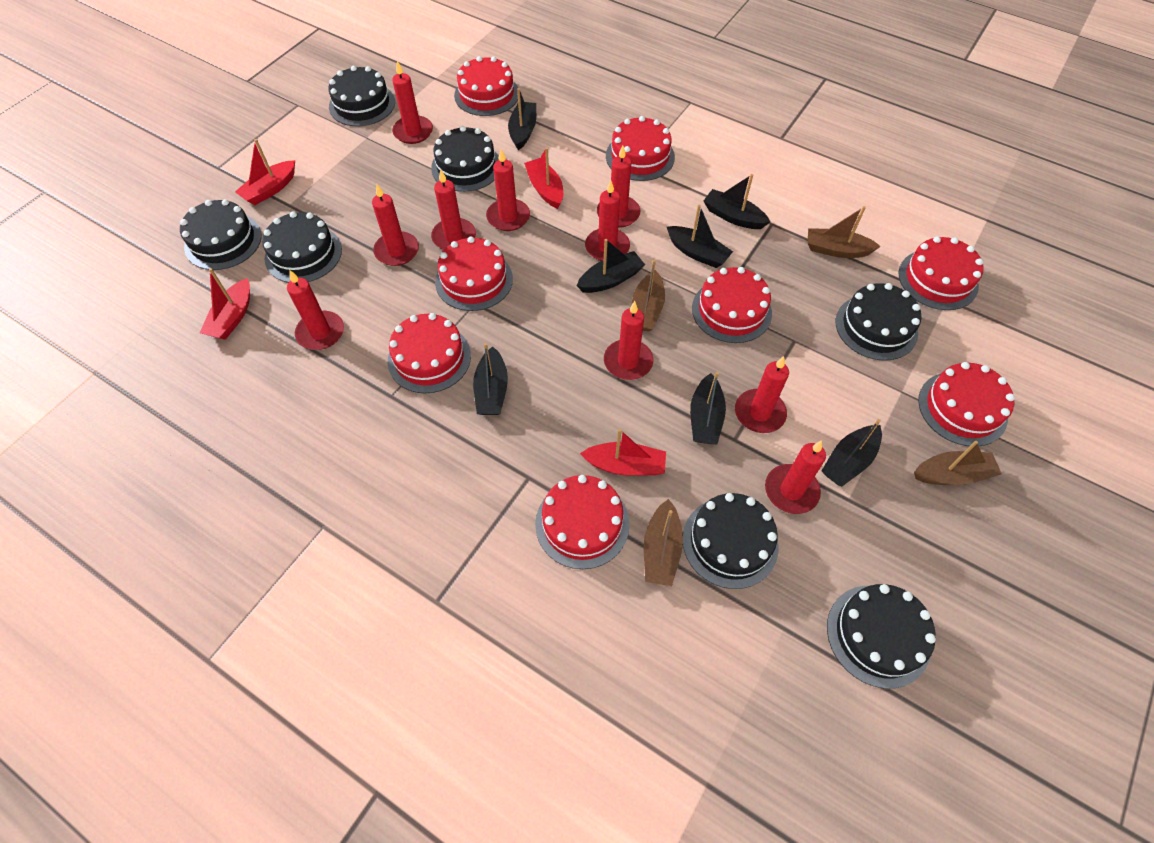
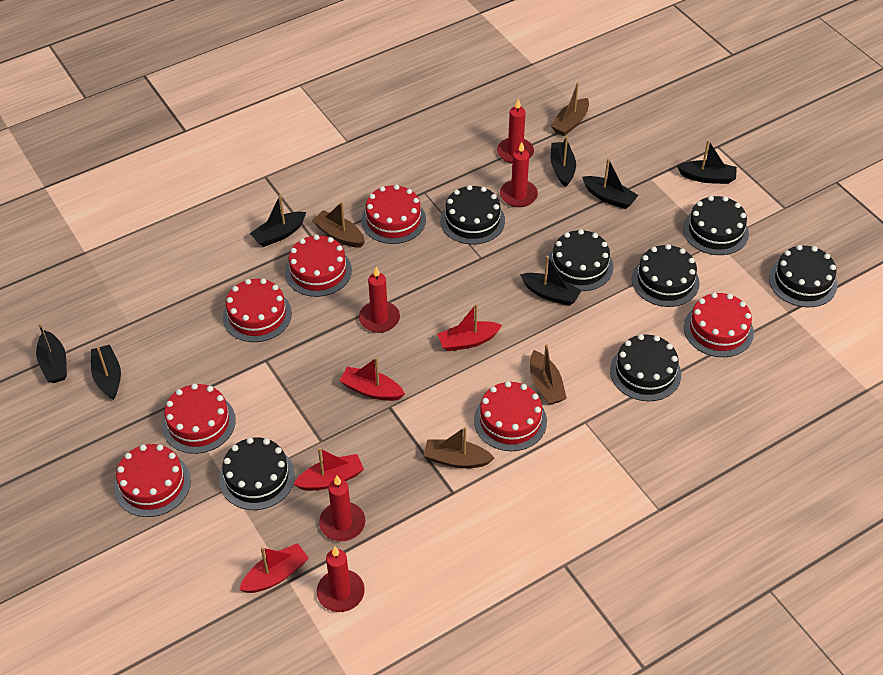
red cake: [388,313,471,393] [435,236,513,311] [454,56,518,116] [535,475,630,569] [606,116,675,181] [692,267,772,343] [898,236,984,310] [918,362,1015,446] = 8 -> [114,444,191,517] [162,383,236,454] [223,278,292,342] [285,234,352,297] [361,184,426,244] [474,381,547,451] [684,292,754,357] = 7
red candle: [287,270,344,350] [372,184,419,266] [392,61,433,144] [431,169,476,250] [486,149,530,231] [585,180,630,261] [597,145,640,228] [604,301,653,380] [735,356,789,433] [765,440,826,514] = 10 -> [317,547,365,612] [319,476,365,541] [359,266,400,333] [497,99,534,163] [500,142,538,207] = 5

